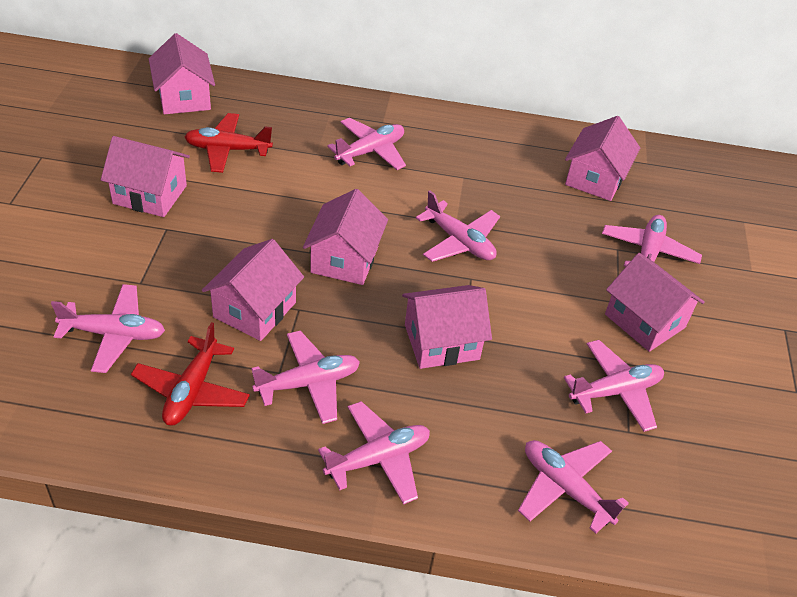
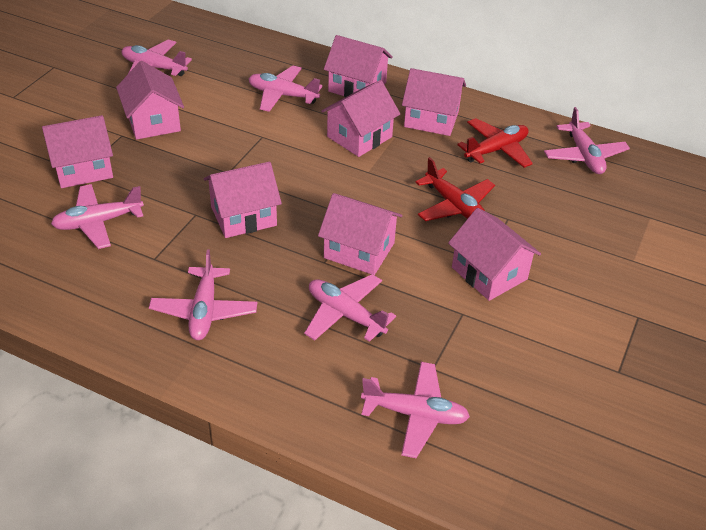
pink house: [101,136,190,217] [149,33,215,114] [202,239,304,341] [303,189,388,285] [402,285,492,369] [565,116,640,201] [605,253,705,352] = 7 -> [42,115,113,188] [116,61,184,140] [204,162,282,238] [318,193,402,275] [321,80,400,157] [324,35,393,97] [402,68,466,136] [448,208,541,301] = 8
pink plane: [51,284,165,373] [251,331,360,424] [318,401,430,505] [327,118,406,170] [416,190,500,262] [518,440,629,534] [564,340,664,432] [602,215,702,267] = 8 -> [51,184,144,249] [122,40,192,76] [149,249,257,340] [249,65,323,112] [304,274,396,342] [361,362,470,458] [544,107,630,174] = 7

